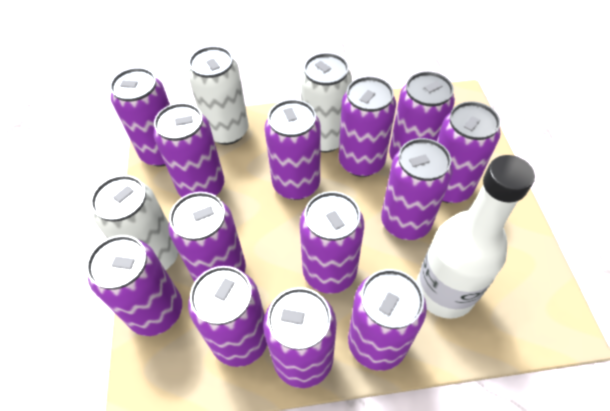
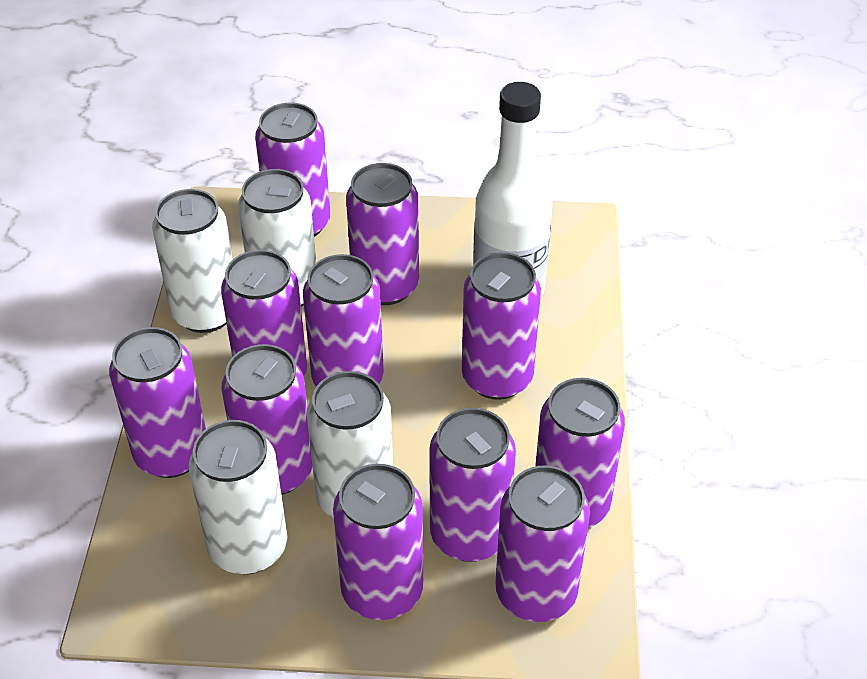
purple can: [86,235,182,336] [110,68,170,166] [154,103,224,197] [168,192,246,282] [188,266,267,367] [263,287,337,388] [265,99,321,200] [300,191,364,294] [339,76,396,177] [348,269,427,371] [381,138,453,240] [389,71,455,160] [437,101,501,203] = 13 -> [109,327,206,478] [221,250,307,376] [221,344,313,495] [255,103,330,237] [303,254,384,387] [333,464,423,620] [346,163,419,305] [429,408,516,562] [462,252,541,400] [495,465,590,622] [535,378,625,528] = 11
white can: [91,175,179,270] [188,46,249,145] [300,53,352,152] = 3 -> [152,189,233,333] [189,420,287,574] [238,169,316,307] [307,371,393,518] = 4

